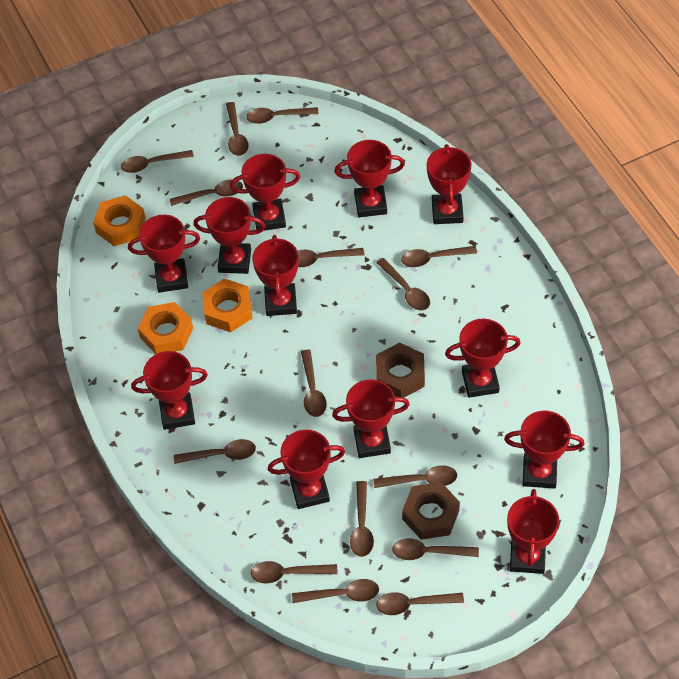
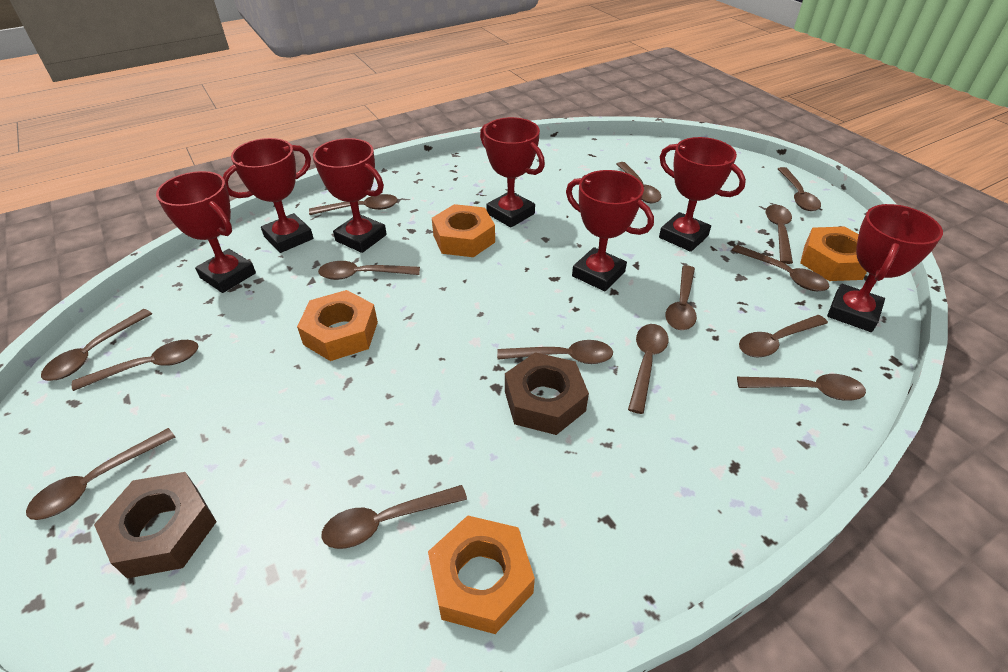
orange nut: [93,195,146,246] [138,302,193,354] [202,279,253,332] = 3 -> [297,290,378,361] [428,515,535,634] [432,204,495,257] [800,226,867,281] = 4
red trophy: [128,215,200,293] [131,351,208,430] [193,197,265,274] [230,154,300,231] [252,235,299,316] [268,430,345,509] [332,379,410,458] [334,140,405,217] [427,144,471,224] [445,319,521,398] [504,411,584,489] [507,489,559,574] = 12 -> [156,171,256,293] [223,138,313,253] [313,138,387,253] [480,117,545,228] [566,170,654,291] [659,137,746,252] [827,204,943,332] = 7

